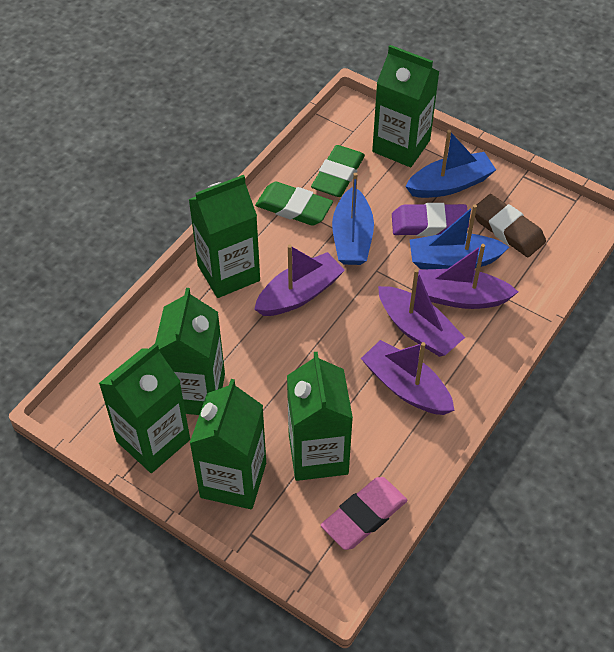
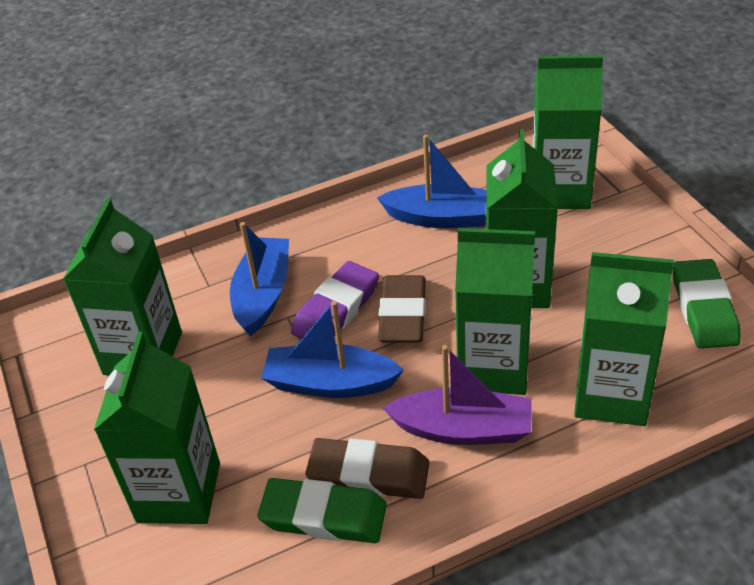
brown eraser: [475,194,546,257] = 1 -> [305,438,429,499] [378,275,426,343] = 2
pink eraser: [321,477,407,550] = 1 -> none = 0
purple boat: [254,245,345,316] [361,340,455,415] [378,269,465,357] [416,244,518,309] = 4 -> [383,345,532,445] = 1

